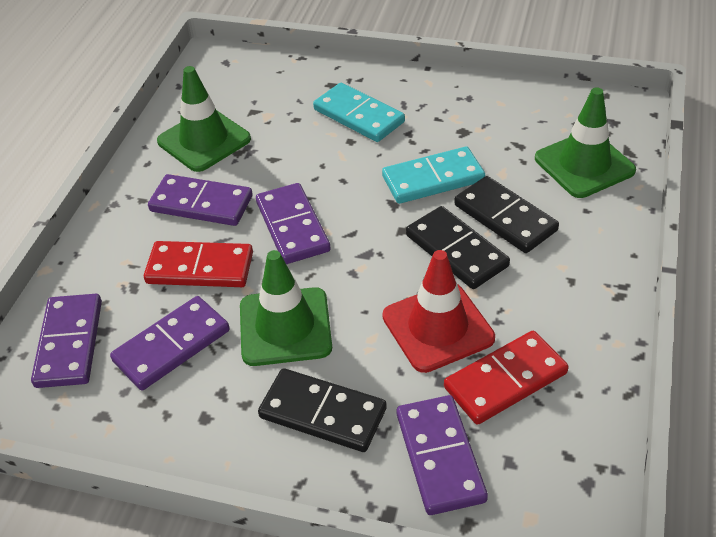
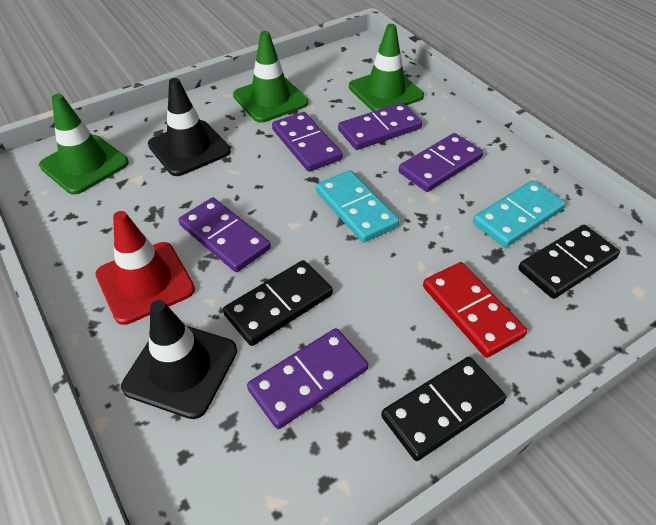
black traffic cone: none = 0 -> [121,300,237,419] [148,78,231,176] = 2
red domino: [144,241,253,287] [444,331,569,425] = 2 -> [423,262,527,358] = 1

